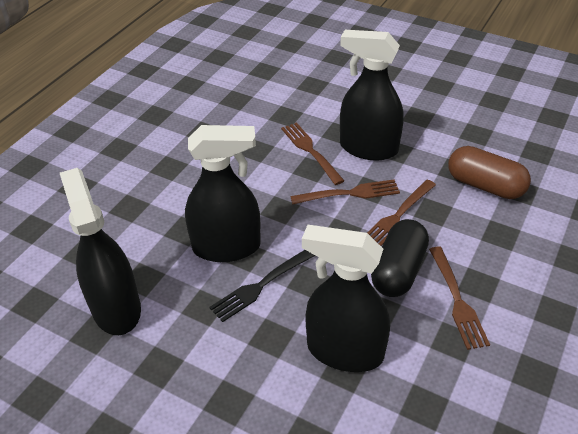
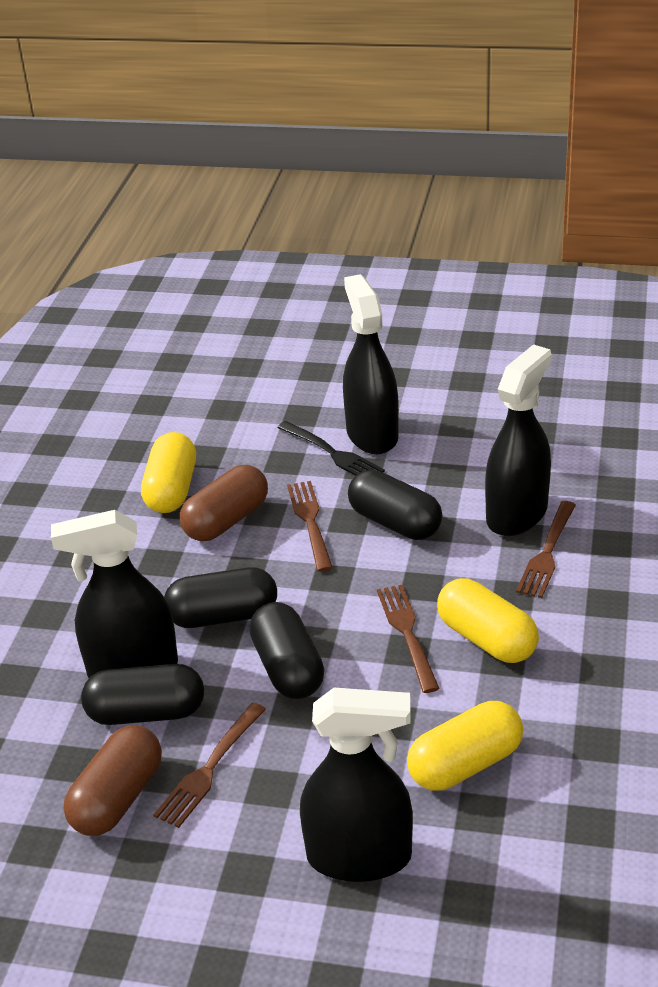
black capsule: [371,219,429,297] = 1 -> [81,664,204,725] [164,567,277,628] [249,602,324,699] [348,470,442,540] = 4
brown capsule: [448,146,531,199] = 1 -> [63,725,162,836] [180,465,268,541] = 2
yellow capsule: none = 0 -> [141,432,196,513] [407,701,523,790] [437,578,539,663] = 3

